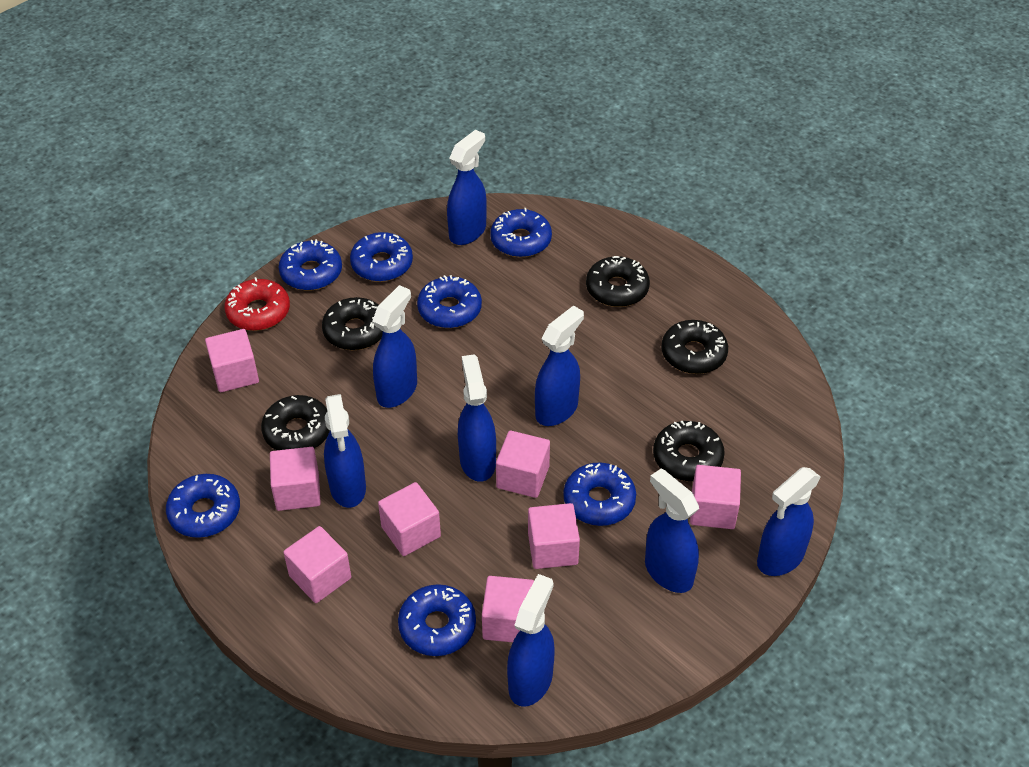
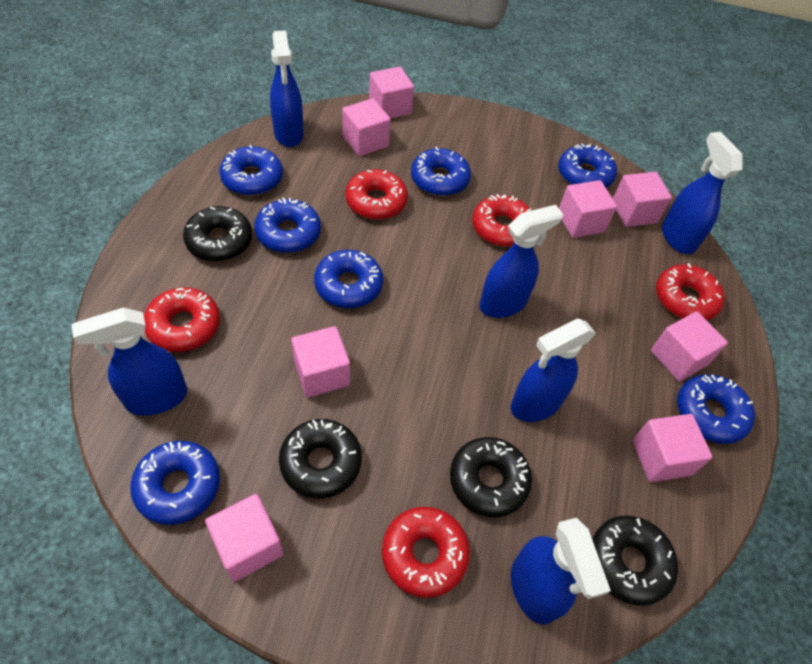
black donut: [261,395,330,450] [322,297,383,350] [586,256,650,307] [653,421,725,481] [661,320,728,374] = 5 -> [183,206,252,261] [279,419,362,499] [450,437,532,517] [592,516,678,606] = 4
blue spray bottle: [324,394,366,508] [372,285,417,408] [447,130,487,245] [458,354,496,482] [507,574,555,707] [535,305,584,426] [645,468,699,593] [757,467,821,576] = 8 -> [71,308,187,416] [270,31,304,147] [479,205,563,318] [511,319,596,422] [511,518,611,625] [662,132,743,254] = 6
red donut: [224,277,290,331] = 1 -> [144,287,220,352] [345,169,408,220] [382,507,470,598] [472,194,532,247] [656,263,725,320] = 5

